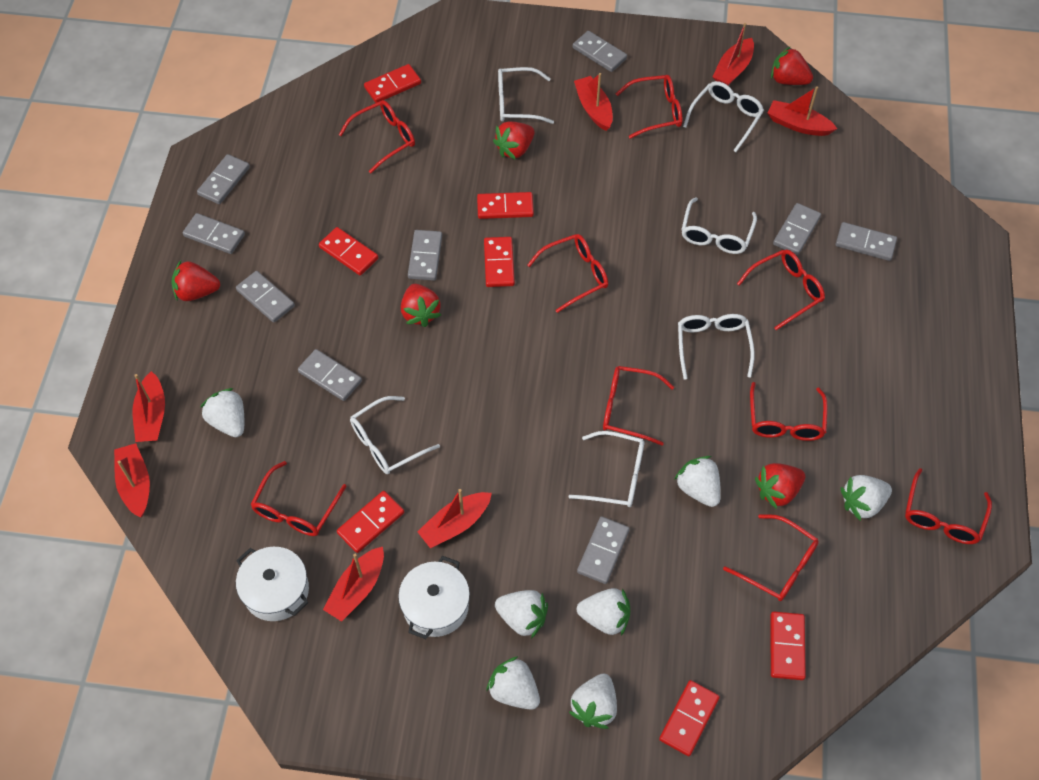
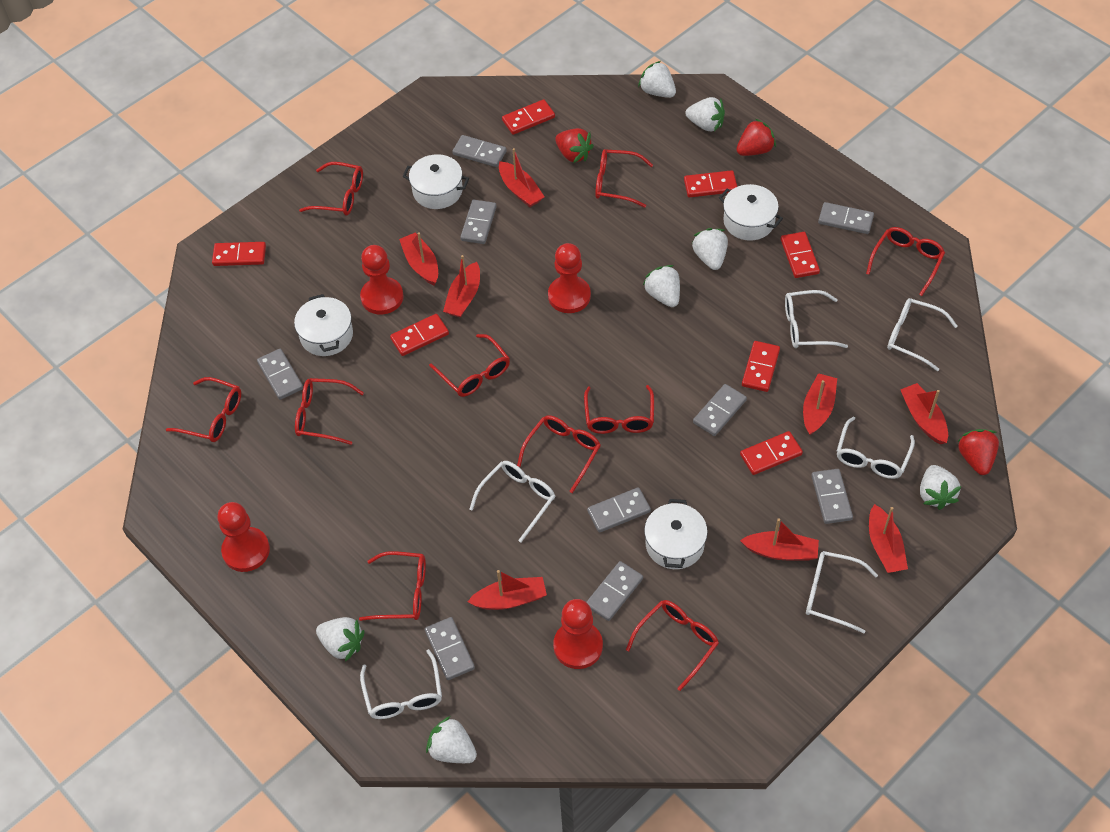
red boat: [114,443,150,518] [133,371,165,442] [323,547,384,621] [417,489,492,548] [574,73,613,131] [713,23,754,85] [768,87,837,136] = 7 -> [399,232,438,285] [443,255,480,318] [468,570,547,610] [499,148,545,207] [740,518,819,561] [803,373,837,435] [869,504,908,573] [900,383,948,444] = 8
red glasses: [250,461,347,536] [339,100,415,174] [527,234,608,313] [603,366,674,446] [616,75,682,139] [723,514,819,601] [737,249,825,330] [750,382,828,441] [905,468,992,544] = 9 -> [166,377,241,442] [295,378,364,445] [299,162,363,215] [359,551,426,621] [429,334,510,397] [517,415,601,493] [584,385,654,434] [595,149,653,208] [626,600,719,691] [866,227,945,296] = 10
red pawn: none = 0 -> [217,502,270,572] [360,245,403,315] [548,243,591,313] [553,599,603,669] = 4
red strawberry: [171,260,220,301] [401,284,441,327] [493,121,535,160] [755,463,805,509] [771,47,813,85] = 5 -> [555,128,594,163] [736,119,776,156] [957,429,999,475] = 3
white pot: [236,547,309,621] [398,556,470,639] = 2 -> [294,294,353,356] [402,154,469,209] [644,499,708,569] [719,184,783,241] = 4

